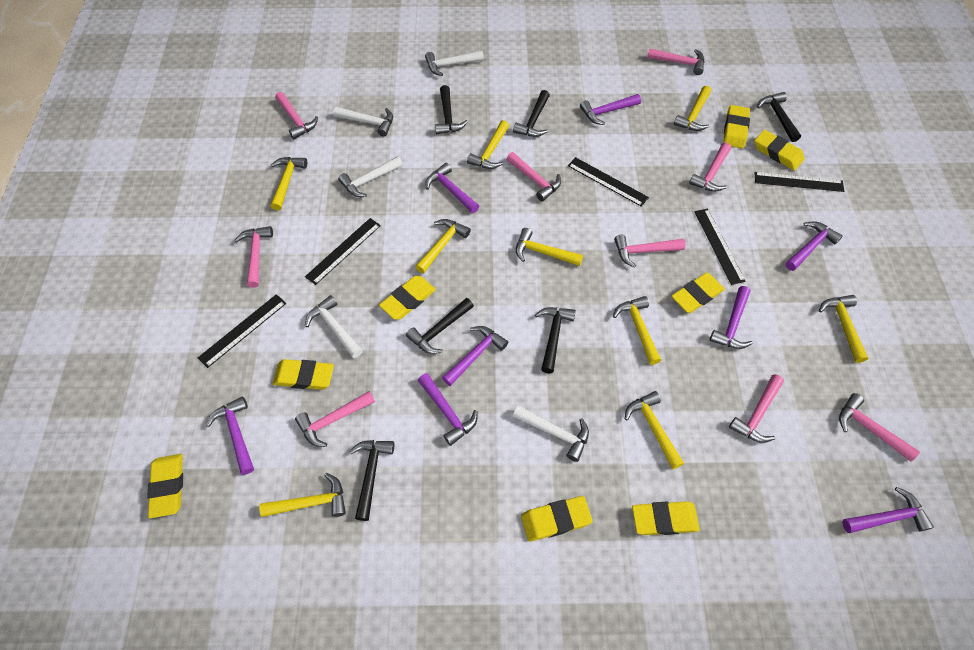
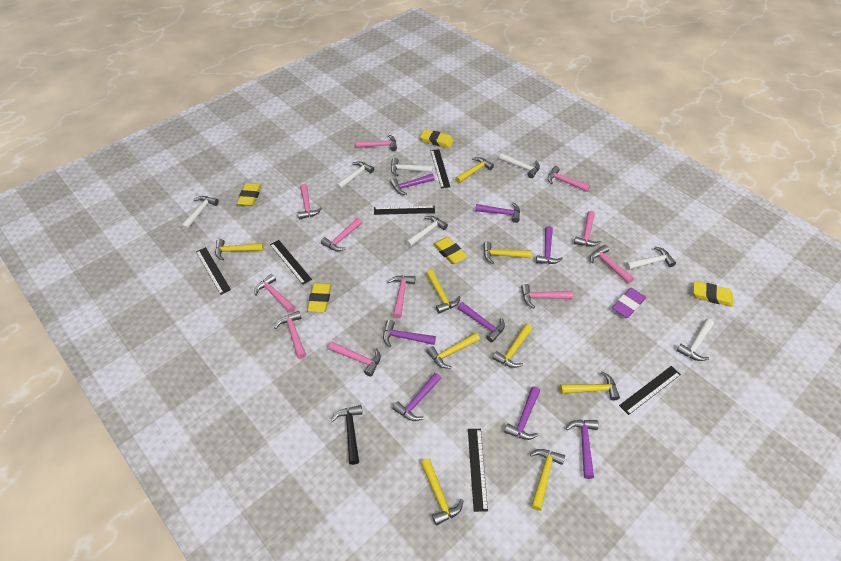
black hammer: [349,440,394,521] [406,298,474,354] [435,85,468,134] [513,90,550,137] [535,307,576,373] [757,92,801,142] = 6 -> [331,405,363,465] = 1
black ruler: [198,294,286,368] [305,218,381,285] [568,157,649,207] [694,209,746,285] [754,172,844,192] = 5 -> [196,247,231,295] [270,240,312,285] [374,206,435,215] [430,149,450,188] [468,429,488,512] [619,366,681,415] = 6
pink hammer: [234,226,273,288] [275,92,318,139] [295,391,375,447] [507,152,561,202] [614,235,685,268] [647,48,704,75] [689,143,731,192] [729,374,784,443] [839,393,920,461] = 9 -> [254,274,295,313] [274,311,306,359] [298,184,322,220] [321,218,362,251] [328,342,381,377] [356,135,397,151] [388,275,415,318] [521,284,573,308] [548,166,590,192] [574,211,601,247] [590,245,634,284] = 11
purple eraser: none = 0 -> [612,288,646,318] = 1
white hammer: [305,295,363,358] [333,107,393,136] [338,156,403,197] [425,51,484,76] [513,405,589,462] = 5 -> [181,196,219,230] [336,161,374,190] [391,158,433,176] [406,216,448,247] [499,153,540,178] [625,247,676,270] [676,319,714,361] = 7
yellow eraser: [147,454,183,518] [273,359,334,390] [379,276,436,319] [521,496,593,542] [632,501,700,535] [671,273,725,313] [723,105,750,149] [754,130,804,171] = 8 -> [237,183,262,206] [307,283,331,312] [420,129,454,148] [433,237,467,264] [693,281,733,307] = 5

